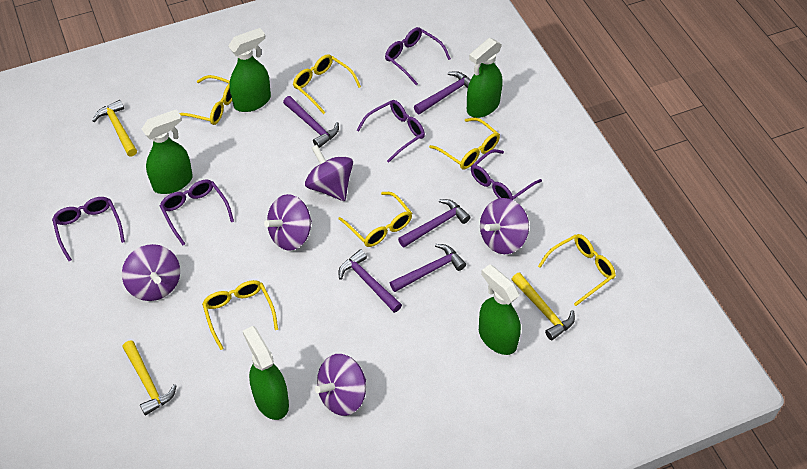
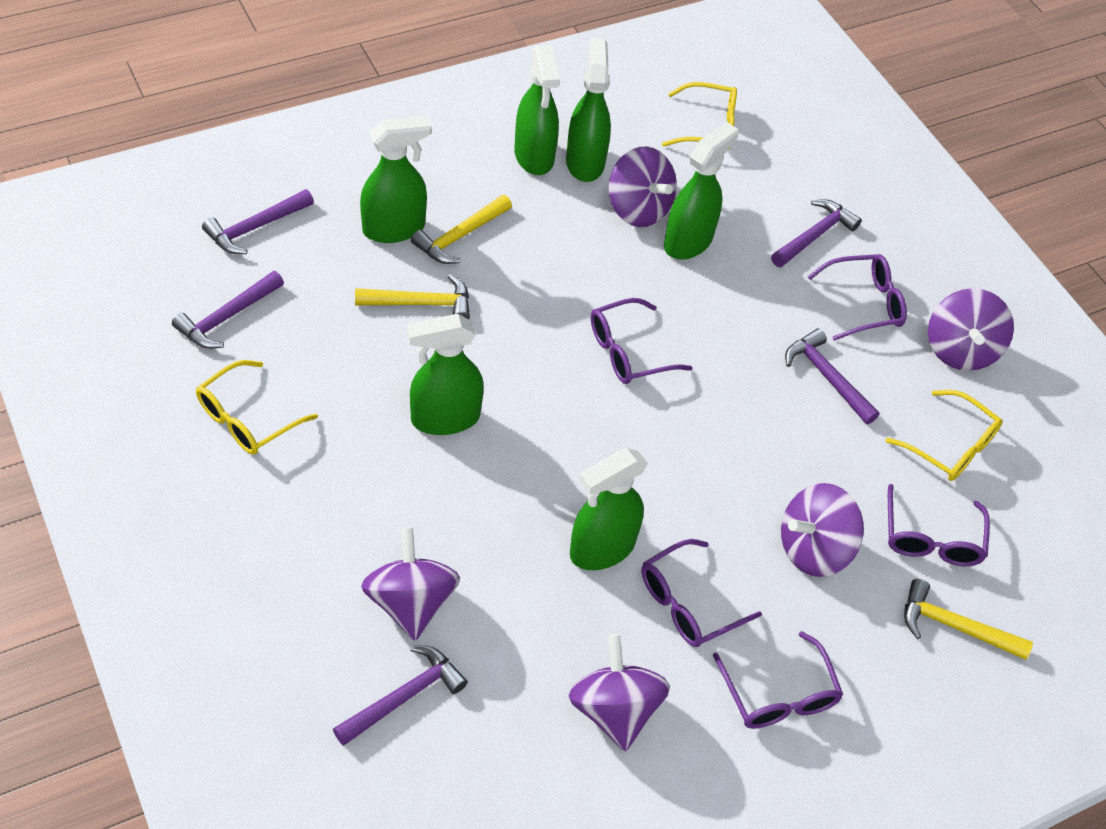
green spray bottle: [142,109,193,194] [228,28,271,112] [243,326,289,420] [467,38,502,118] [479,264,521,355] = 5 -> [360,116,432,243] [407,314,484,435] [514,45,560,175] [566,38,611,182] [570,448,648,570] [664,122,738,260] = 6
yellow glasses: [180,75,232,125] [202,280,278,350] [293,54,361,114] [338,192,412,247] [429,117,500,169] [538,234,616,306] = 6 -> [196,360,318,455] [662,82,737,150] [885,390,1003,481] = 3

